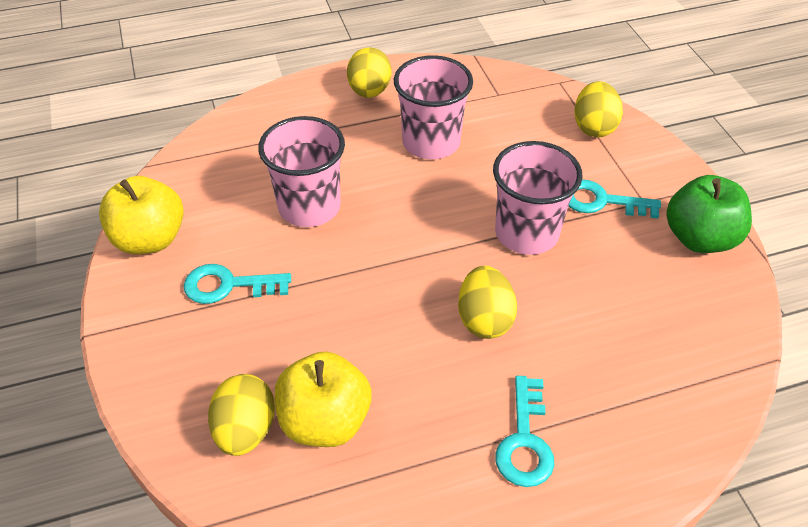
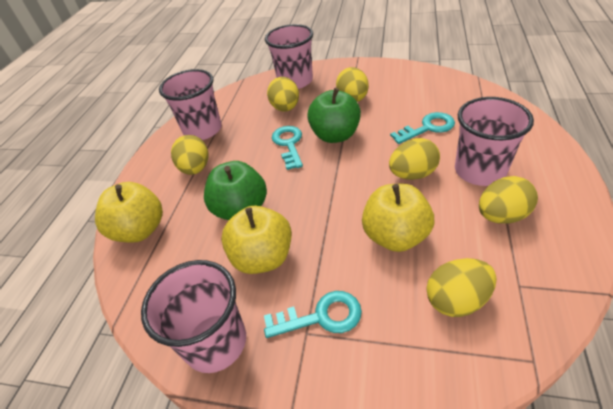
green apple: [666,175,752,253] = 1 -> [204,161,267,220] [307,88,361,143] = 2
pink cup: [258,116,345,227] [394,55,473,159] [493,141,583,255] = 3 -> [141,260,246,373] [159,69,222,140] [265,24,313,89] [455,97,534,186] = 4
yellow apple: [99,176,184,254] [274,351,371,447] = 2 -> [95,182,163,243] [221,205,292,274] [362,184,434,252] = 3
yellow egg: [208,374,275,456] [347,47,392,98] [458,266,517,339] [574,81,623,137] = 4 -> [171,135,208,175] [267,77,299,112] [336,67,369,102] [389,138,440,180] [427,258,497,317] [479,176,538,224] = 6

